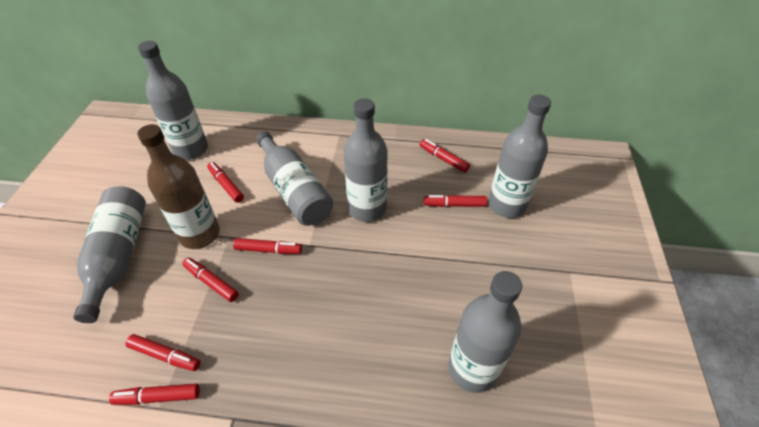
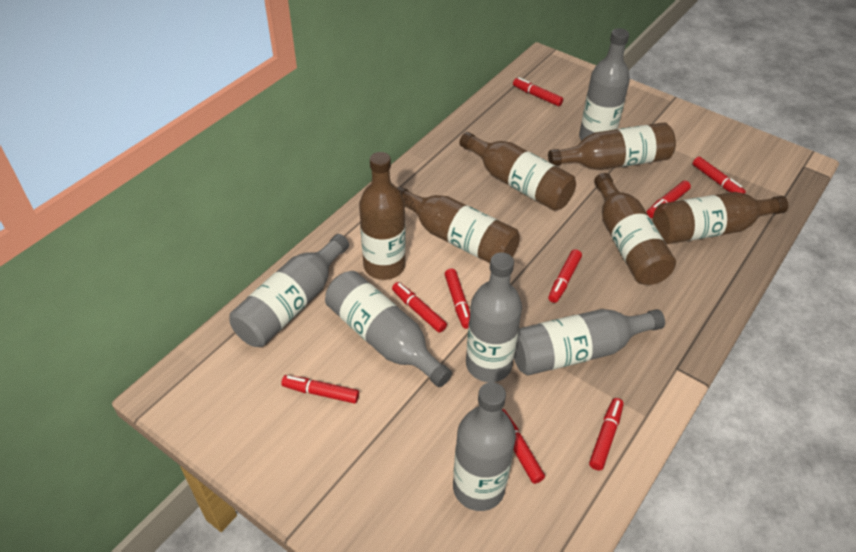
brown bottle: [137,124,220,249] = 1 -> [359,152,406,280] [397,186,520,263] [459,132,576,211] [548,123,676,170] [594,173,676,285] [653,192,788,244] = 6
red marker: [109,383,200,405] [126,334,201,371] [182,258,239,302] [207,162,244,203] [233,238,302,254] [420,139,470,173] [424,195,487,207] = 7 -> [281,375,359,404] [392,282,447,333] [445,269,470,329] [502,409,545,484] [513,77,563,106] [548,249,582,303] [589,398,624,471] [647,181,691,218] [693,157,746,194] = 9

